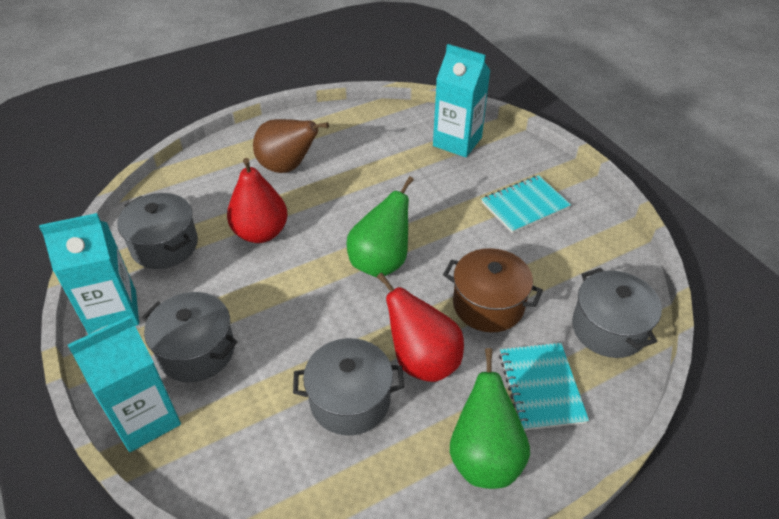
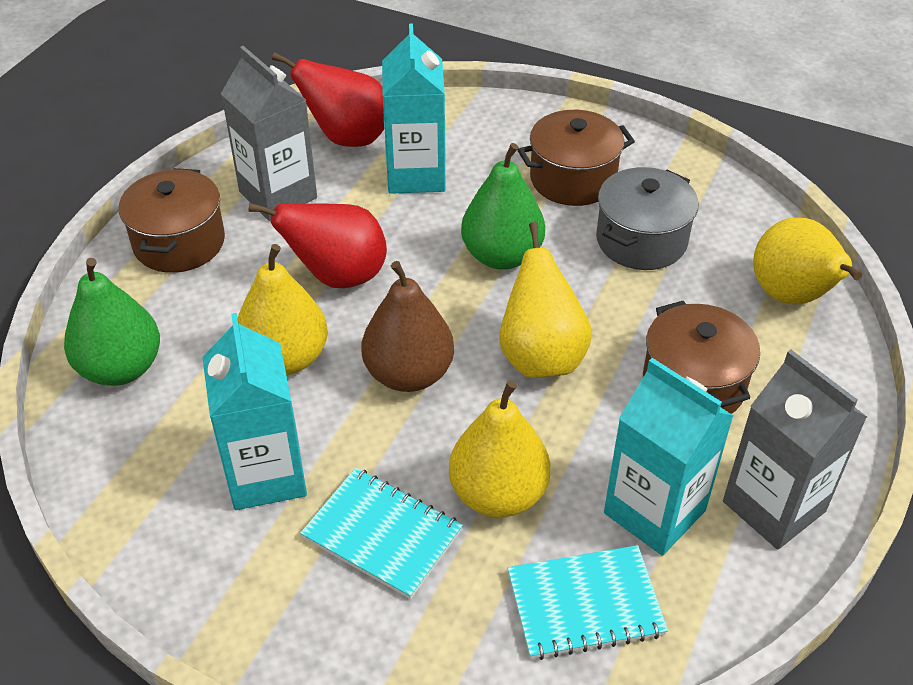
brown pot: [443,248,543,332] = 1 -> [119,168,225,273] [518,110,635,206] [643,301,760,414] = 3
grey carton: none = 0 -> [221,46,317,221] [723,350,867,549] = 2
grey pot: [117,193,198,269] [142,292,237,382] [293,338,404,436] [572,268,662,358] = 4 -> [596,167,699,270] = 1
yellow pear: none = 0 -> [238,244,328,375] [449,381,550,517] [499,222,592,378] [753,217,862,304] = 4

